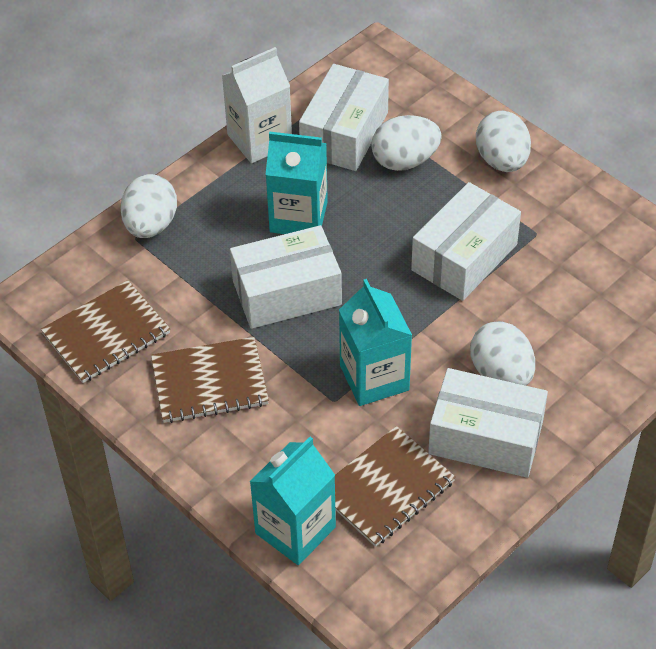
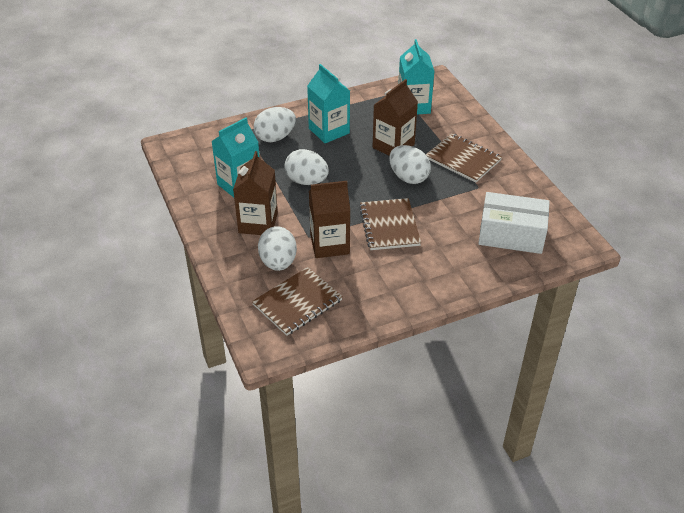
brown carton: none = 0 -> [233,151,278,235] [309,181,350,258] [373,79,418,156] = 3
white box: [230,225,342,329] [299,64,389,171] [411,182,521,301] [428,368,548,478] = 4 -> [478,192,550,254] = 1
white carton: [222,47,292,163] = 1 -> none = 0

